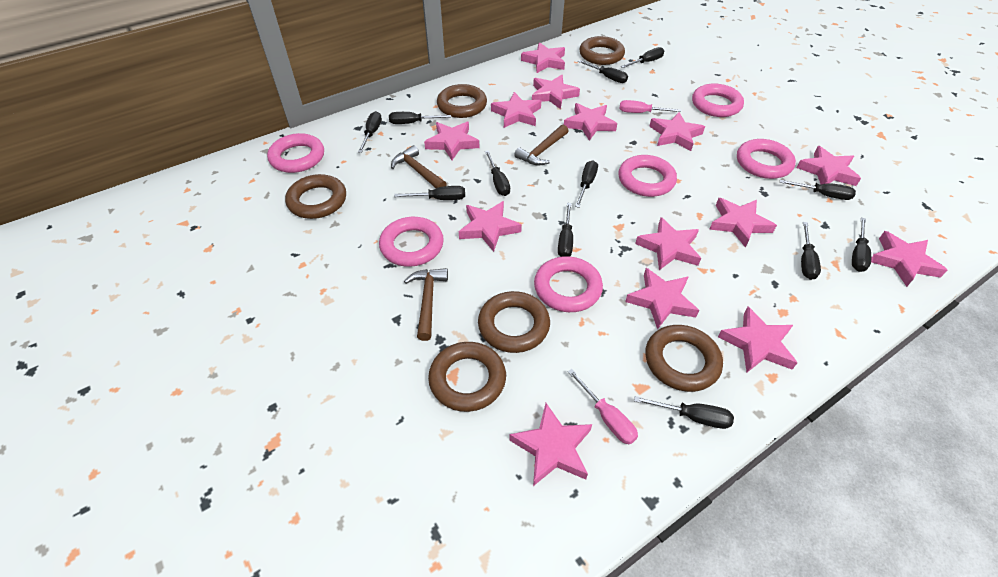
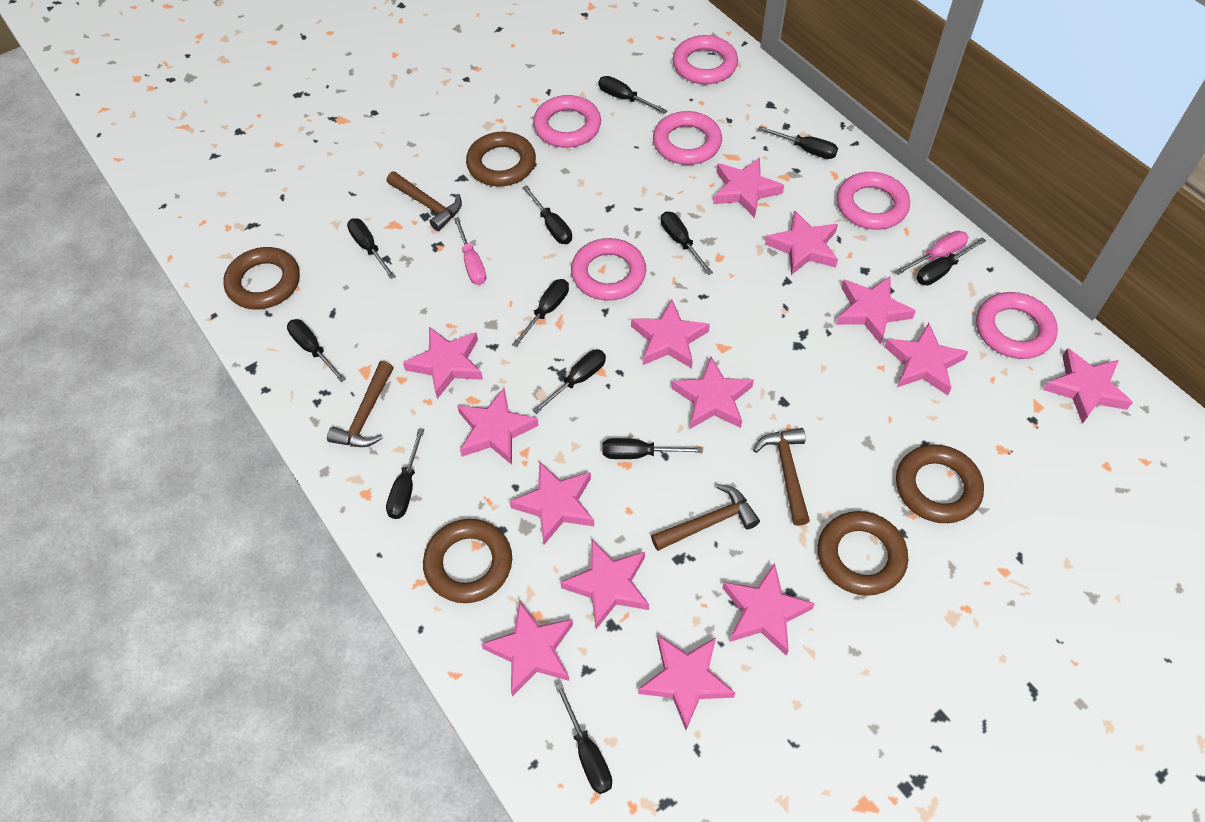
brown hammer: [391,145,447,188] [404,268,448,341] [514,124,568,166] = 3 -> [327,361,393,447] [387,171,462,231] [651,484,760,551] [753,428,810,526] = 4
brown ring: [285,174,346,219] [428,342,506,412] [437,84,487,118] [478,291,550,353] [579,36,625,65] [645,325,723,392] = 6 -> [223,247,300,309] [423,519,512,603] [466,132,536,186] [818,511,908,596] [896,444,984,523] = 5

